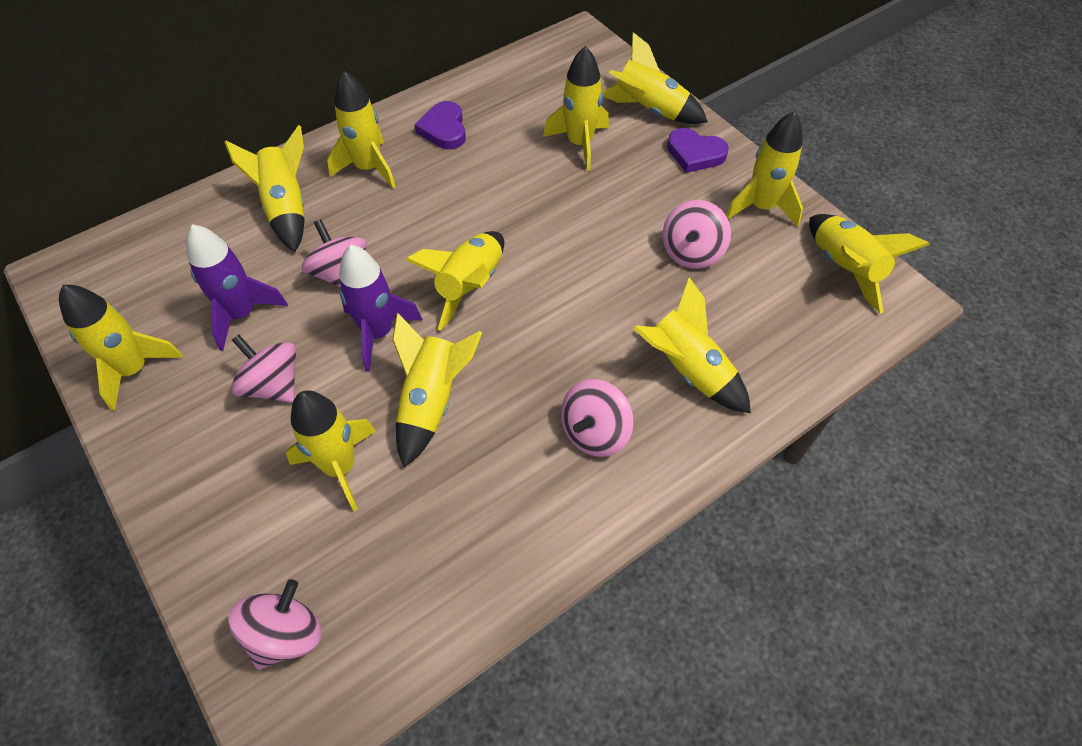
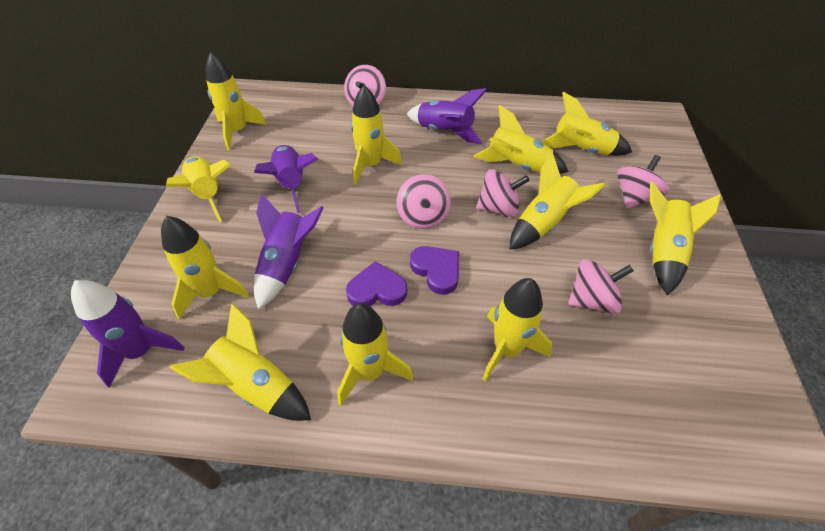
purple rocket: [186,224,288,351] [339,245,423,372] = 2 -> [71,280,185,388] [254,145,318,213] [254,193,324,310] [407,88,487,145] = 4

